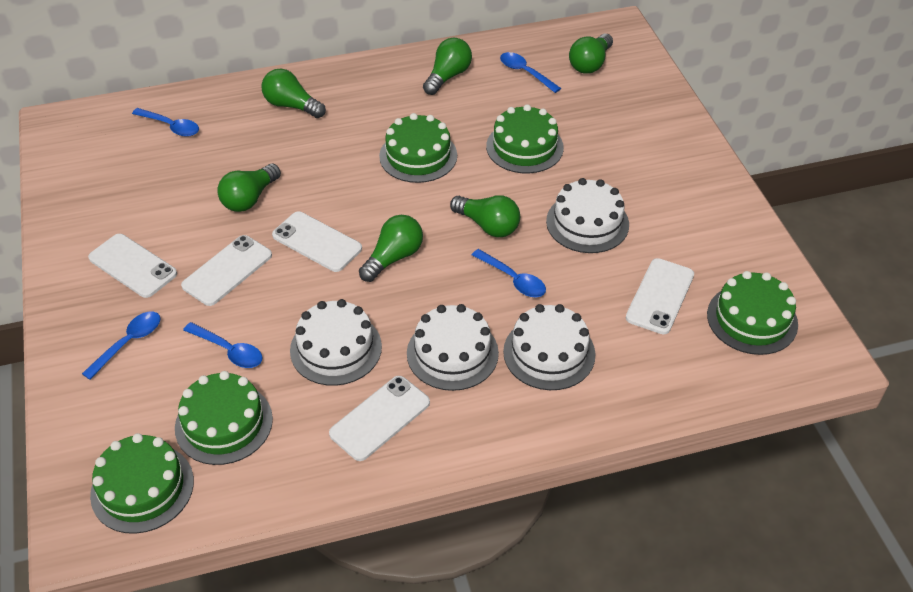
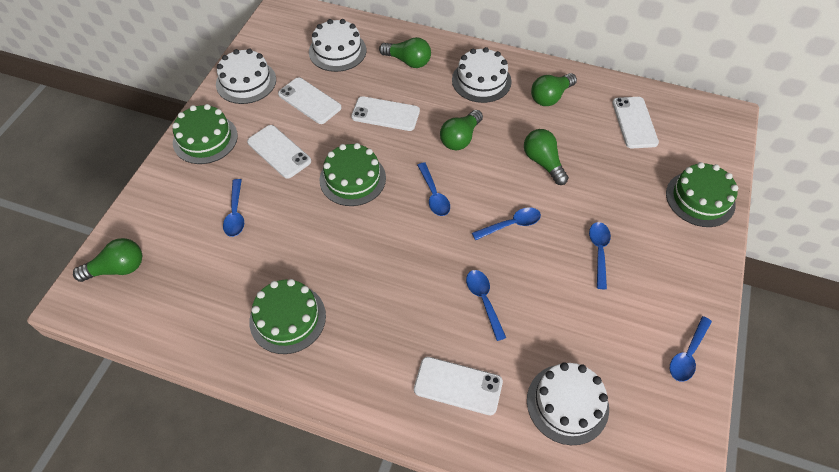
blue spoon: [82,312,160,380] [132,108,199,137] [183,322,262,368] [472,249,546,297] [500,52,561,93] = 5 -> [223,179,244,237] [417,162,450,216] [466,270,506,341] [472,207,541,240] [589,222,611,289] [670,316,712,381] = 6
green cake: [90,433,194,534] [175,371,273,465] [379,113,457,183] [486,104,564,173] [707,271,798,355] = 5 -> [172,104,238,164] [249,279,326,354] [319,143,386,206] [666,162,738,227] = 4
green light bulb: [217,164,281,212] [261,68,326,118] [359,215,423,282] [423,38,472,95] [450,195,520,237] [569,34,613,74] = 6 -> [73,238,142,282] [379,37,431,68] [440,110,483,150] [524,129,569,185] [531,73,577,106] = 5

